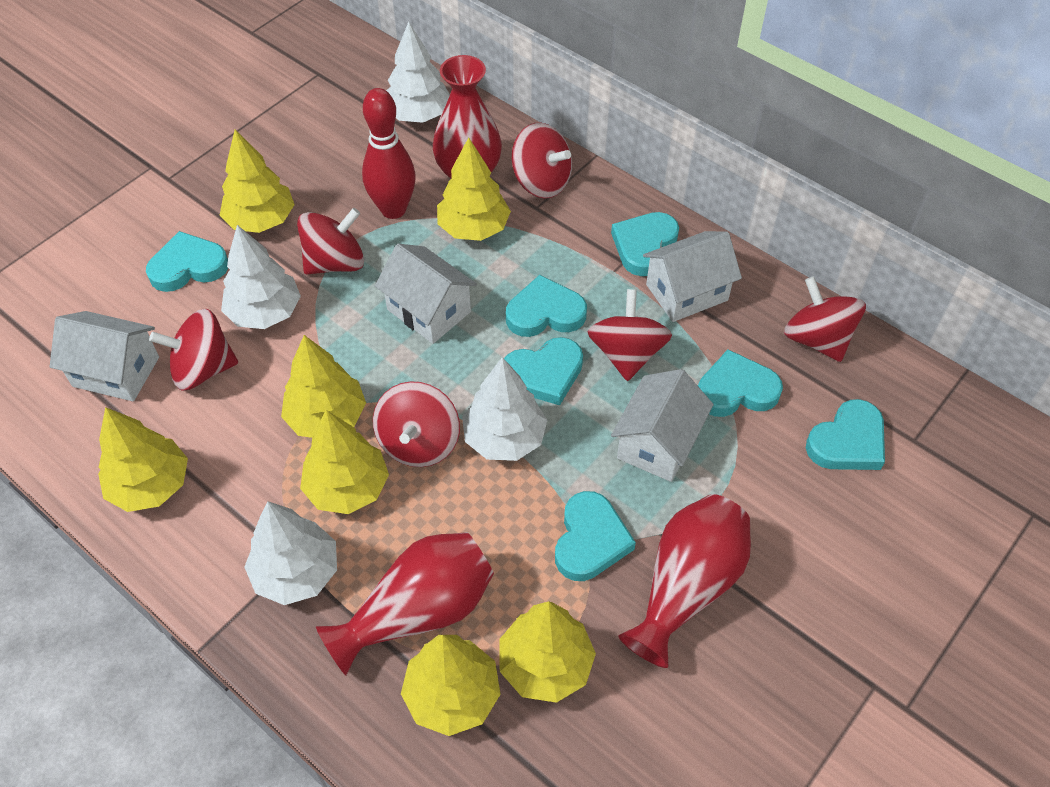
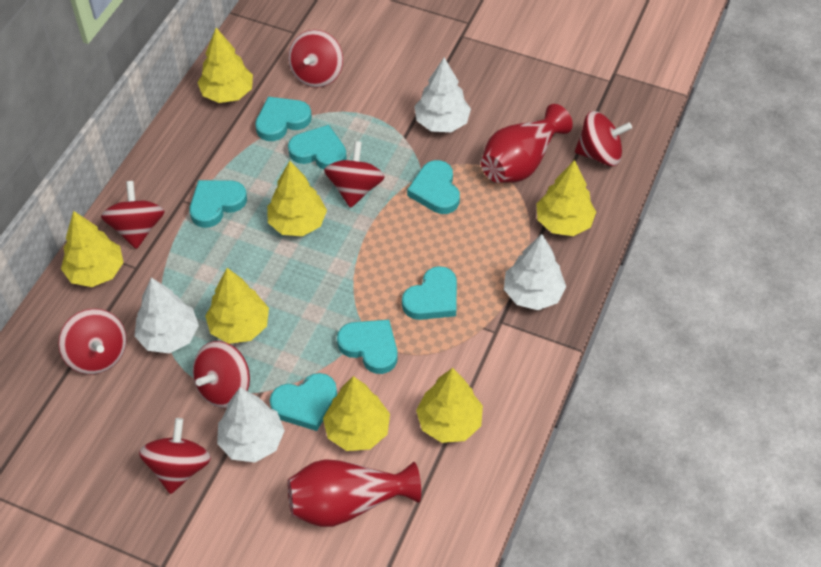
red bowling pin: [362,88,416,219] = 1 -> none = 0
red spinning top: [149,309,238,390] [297,208,364,275] [373,381,460,467] [512,123,572,198] [588,289,672,381] [784,277,866,362] = 6 -> [58,309,127,375] [101,181,165,249] [139,418,211,494] [193,341,250,408] [288,30,343,88] [324,141,385,208] [575,111,632,166] = 7
red vase: [316,532,494,675] [433,55,502,179] [619,494,751,668] = 3 -> [288,459,421,527] [481,104,573,183] = 2
white house: [50,311,159,401] [375,244,477,344] [611,369,714,482] [643,231,742,322] = 4 -> none = 0

